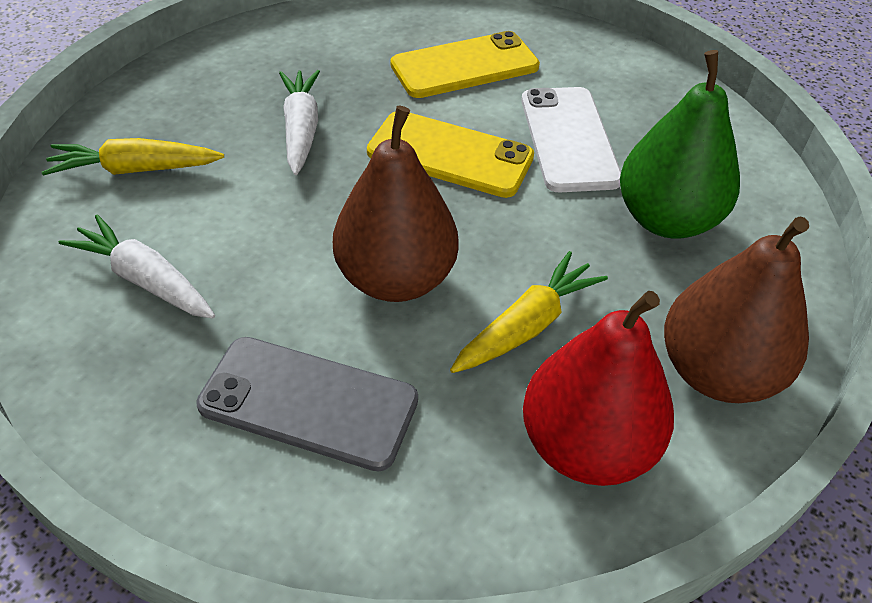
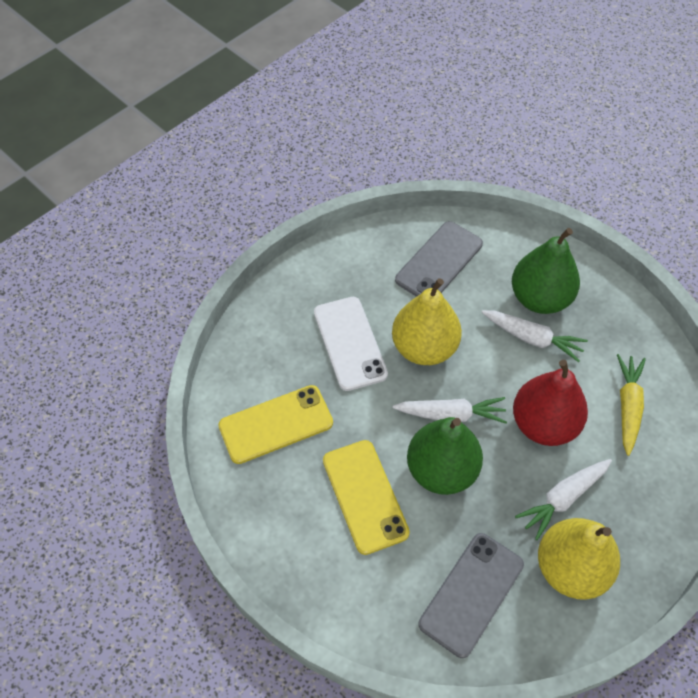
brown pear: [333,106,459,302] [664,217,809,403] = 2 -> none = 0
green pear: [620,50,740,239] = 1 -> [407,417,483,495] [512,228,580,314] = 2
grey phone: [196,337,418,472] = 1 -> [395,221,483,297] [419,533,524,658] = 2
white carrot: [59,215,215,319] [279,70,320,175] = 2 -> [393,397,507,424] [482,310,588,362] [515,459,612,540] = 3
yellow carrot: [42,138,224,175] [450,251,608,373] = 2 -> [617,354,646,456] = 1
yellow pear: none = 0 -> [392,278,462,365] [538,518,620,600] = 2

